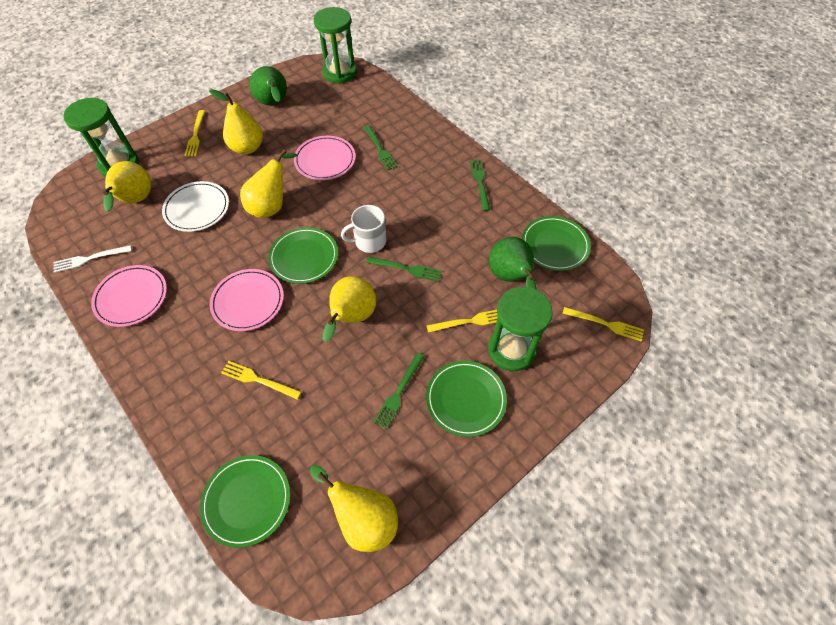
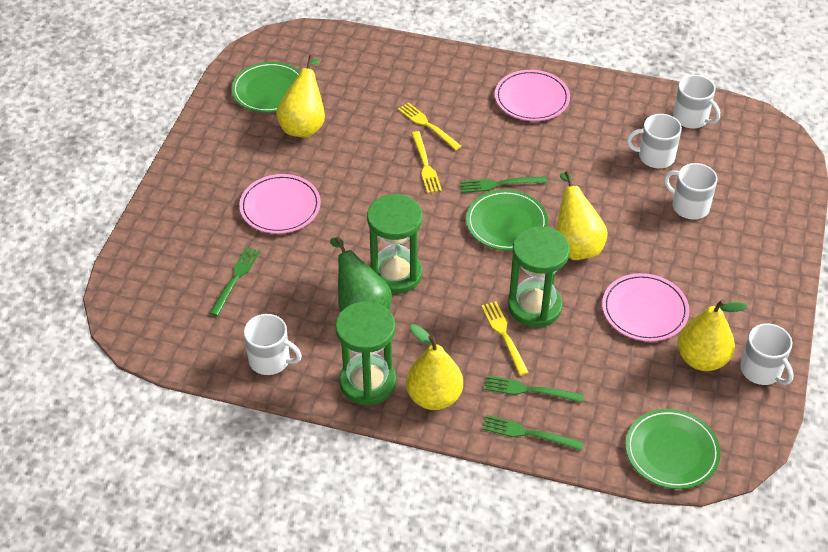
green pear: [249,66,287,105] [489,237,537,290] = 2 -> [330,236,392,312] = 1
green plate: [200,455,290,548] [268,227,338,284] [426,361,507,437] [522,216,591,271] = 4 -> [232,62,300,113] [466,190,548,251] [625,409,721,489] = 3
white fork: [53,245,132,273] = 1 -> none = 0
white mug: [341,205,386,253] = 1 -> [244,314,302,375] [627,114,682,168] [664,163,718,220] [673,75,720,128] [740,323,794,385] = 5
white plate: [162,181,229,232] = 1 -> none = 0
yellow fork: [184,110,205,156] [221,361,301,400] [426,310,498,333] [562,307,644,342] = 4 -> [398,102,462,150] [411,131,442,193] [481,301,529,376] = 3
yellow pear: [103,161,151,212] [209,89,263,154] [240,149,297,219] [310,465,398,552] [323,276,376,342] = 5 -> [276,55,325,138] [406,324,463,410] [556,171,608,260] [677,299,748,371] = 4

